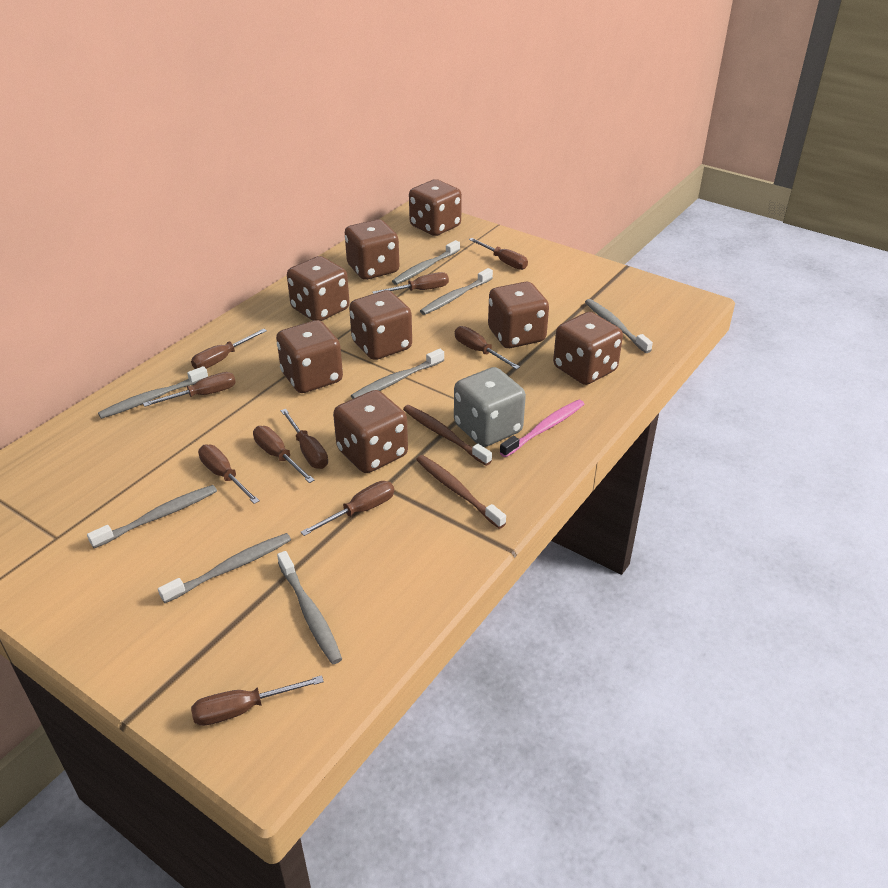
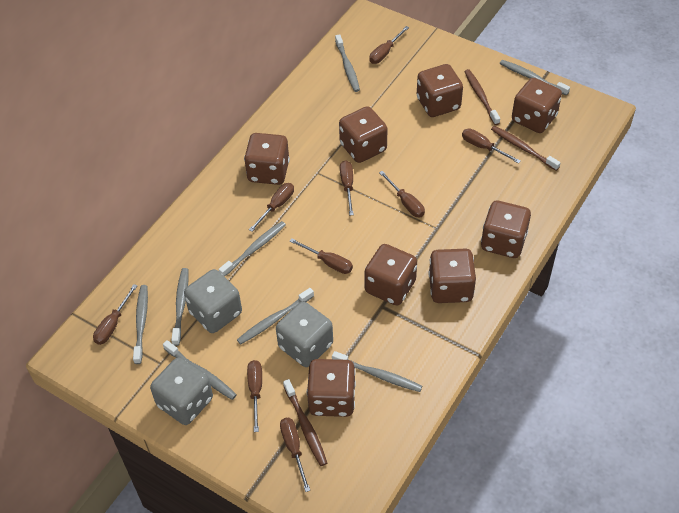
brown screwdriver: [143,372,236,407] [191,329,267,369] [191,675,324,726] [198,445,260,504] [253,426,315,483] [281,409,328,469] [301,481,394,536] [372,272,449,294] [455,326,520,369] [469,238,528,270] = 10 -> [93,284,137,345] [247,360,262,432] [249,183,294,232] [280,418,310,492] [289,238,353,274] [340,160,354,216] [369,26,409,64] [379,171,425,217] [462,129,521,163] = 9
brown toothbrush: [403,405,492,466] [416,455,506,529] = 2 -> [283,379,327,466] [464,69,500,125] [491,126,561,171] = 3
grey dice: [454,367,526,447] = 1 -> [150,358,213,425] [184,269,242,333] [276,302,333,367] = 3
pink toothbrush: [500,399,584,457] = 1 -> none = 0

